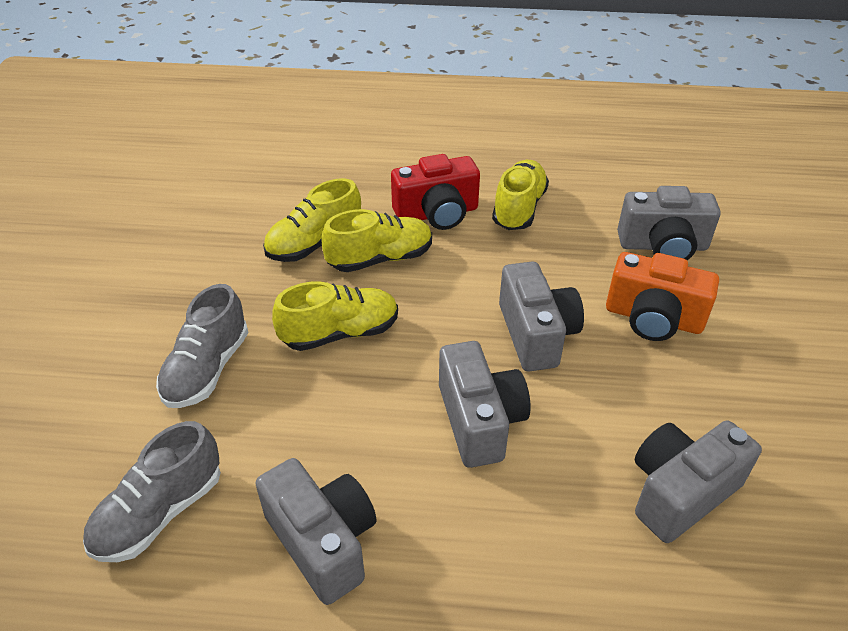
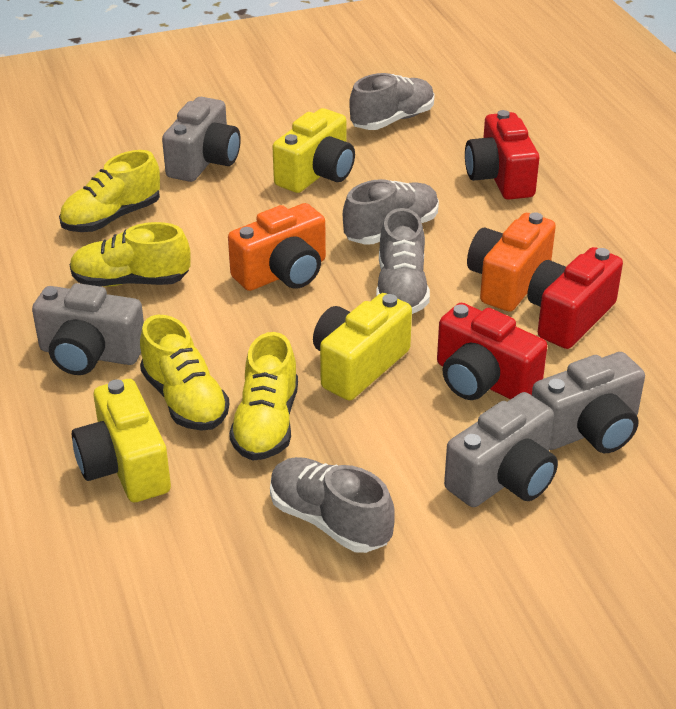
grey camera: [255,458,377,605] [439,341,531,468] [499,261,584,371] [617,186,720,260] [635,421,762,543] = 5 -> [32,283,144,375] [162,97,241,182] [444,392,558,507] [532,352,645,453] = 4
grey shoe: [83,421,221,562] [156,284,248,408] = 2 -> [270,457,395,553] [343,179,439,244] [349,73,435,130] [376,208,430,314] = 4
orange camera: [606,252,719,341] = 1 -> [228,203,326,291] [467,212,556,312] = 2
red camera: [391,154,480,230] = 1 -> [437,303,547,400] [465,110,539,200] [527,247,623,349] = 3
yellow camera: none = 0 -> [72,379,171,502] [272,108,355,193] [313,293,412,400] = 3

